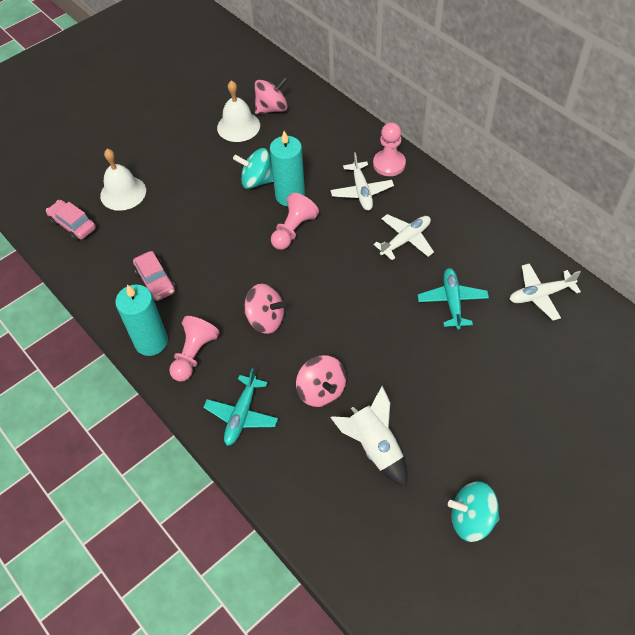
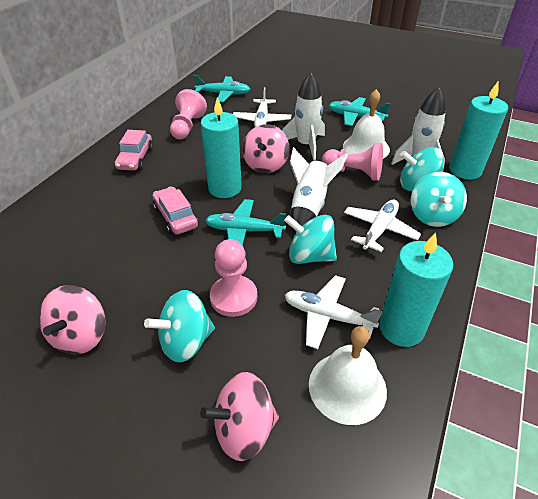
turquoise candle: [115,284,168,356] [270,131,305,207] = 2 -> [201,97,242,198] [379,232,453,347] [449,81,508,179] = 3
turquoise plane: [203,368,278,446] [418,268,489,329] = 2 -> [193,75,250,102] [205,199,286,245] [329,97,391,126] = 3
turquoise spinning top: [233,148,274,189] [448,481,500,542] = 2 -> [144,290,215,363] [284,215,337,264] [400,147,444,191] [411,172,467,227] = 4
white rocket: [330,386,408,487] = 1 -> [282,72,325,161] [290,147,348,234] [391,87,446,172] = 3

